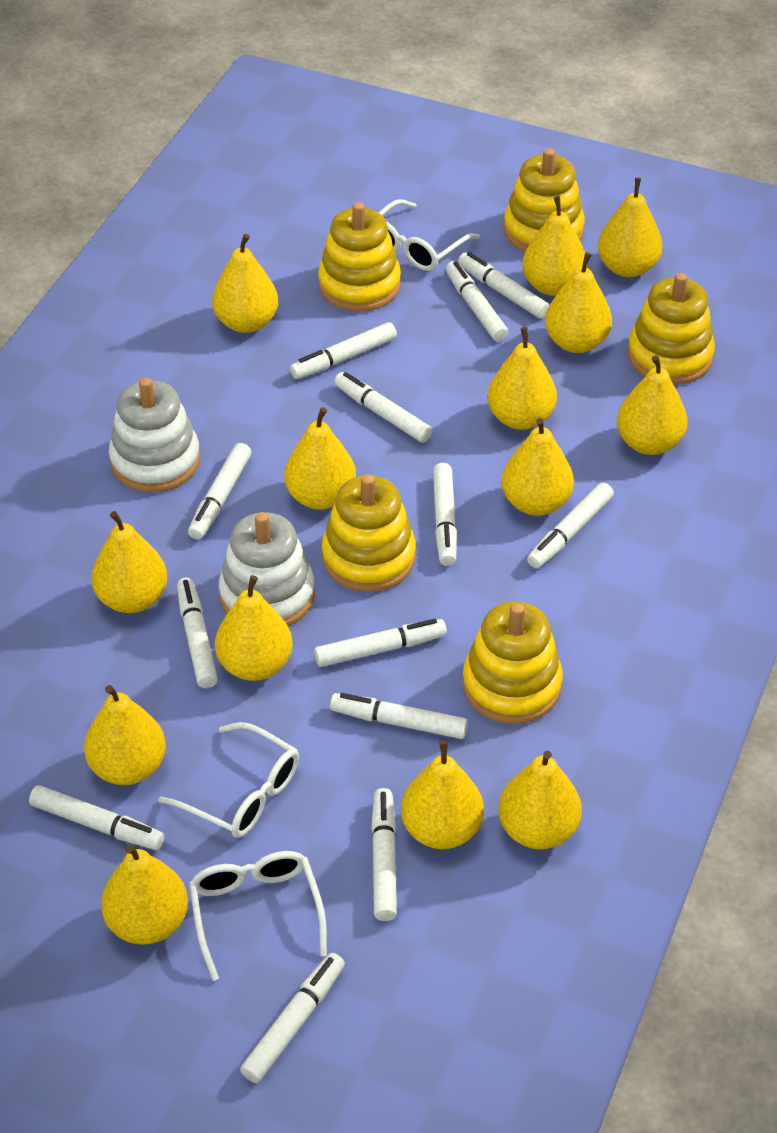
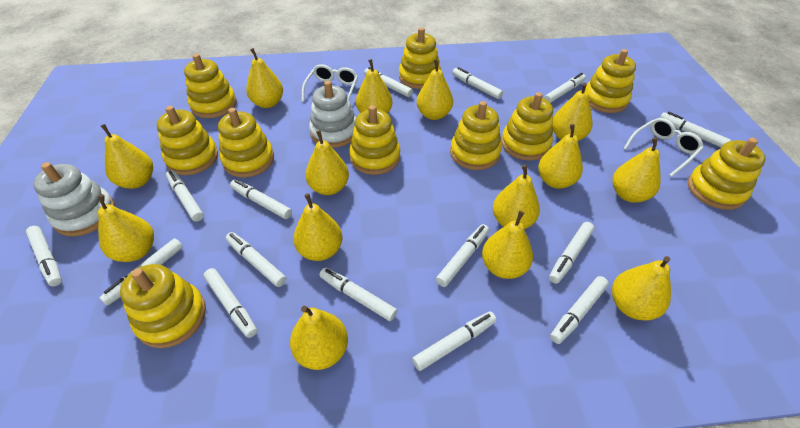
white glasses: [158,722,299,838] [189,851,327,981] [379,199,480,271] = 3 -> [302,64,358,102] [623,118,704,177] = 2
white marker: [29,785,164,850] [177,578,218,688] [188,443,251,540] [240,953,345,1083] [290,322,397,379] [314,619,447,667] [330,693,468,739] [334,372,432,443] [371,788,397,921] [433,463,457,566] [446,261,509,342] [458,252,549,318] [527,482,614,569] = 13 -> [26,226,62,286] [100,238,183,306] [166,170,204,222] [204,268,257,338] [226,232,286,287] [230,179,292,219] [319,268,397,321] [364,67,413,97] [412,311,497,371] [436,224,489,287] [452,67,503,99] [544,73,586,103] [549,222,594,284] [550,276,609,344] [660,112,731,147] = 15
yellow stacking toy: [318,202,401,312] [322,474,416,592] [463,601,563,724] [504,148,585,252] [628,273,715,385] = 5 -> [120,264,206,348] [157,106,218,175] [184,54,237,118] [218,108,274,178] [349,105,400,175] [399,27,441,89] [450,101,502,170] [501,92,553,161] [585,49,636,113] [688,138,766,210] = 10

